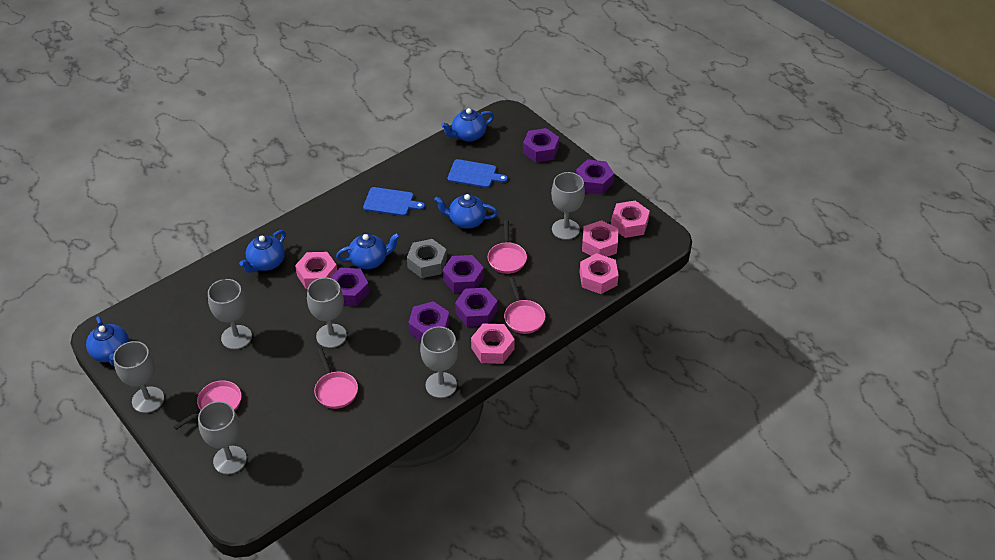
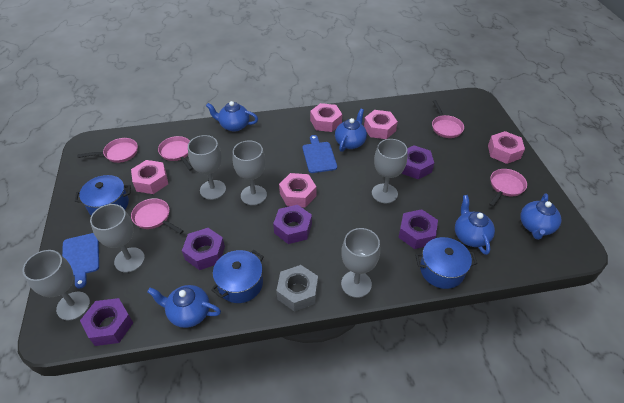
blue pot: none = 0 -> [75,175,131,215] [211,250,264,303] [415,237,478,289] = 3
pink pan: [173,381,242,430] [314,348,358,409] [488,220,527,274] [504,277,545,334] = 4 -> [77,138,138,163] [131,198,183,234] [158,136,193,171] [432,100,464,138] [489,169,527,207] = 5
purple nut: [330,268,369,306] [408,301,450,341] [442,255,484,293] [455,288,497,327] [523,128,559,162] [576,159,614,194] = 6 -> [80,298,133,346] [182,228,225,270] [273,205,312,244] [398,209,438,249] [401,145,434,180] = 5

